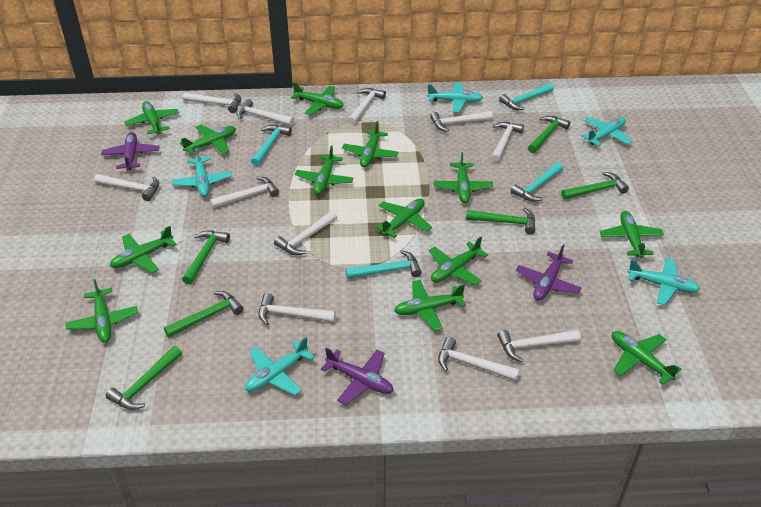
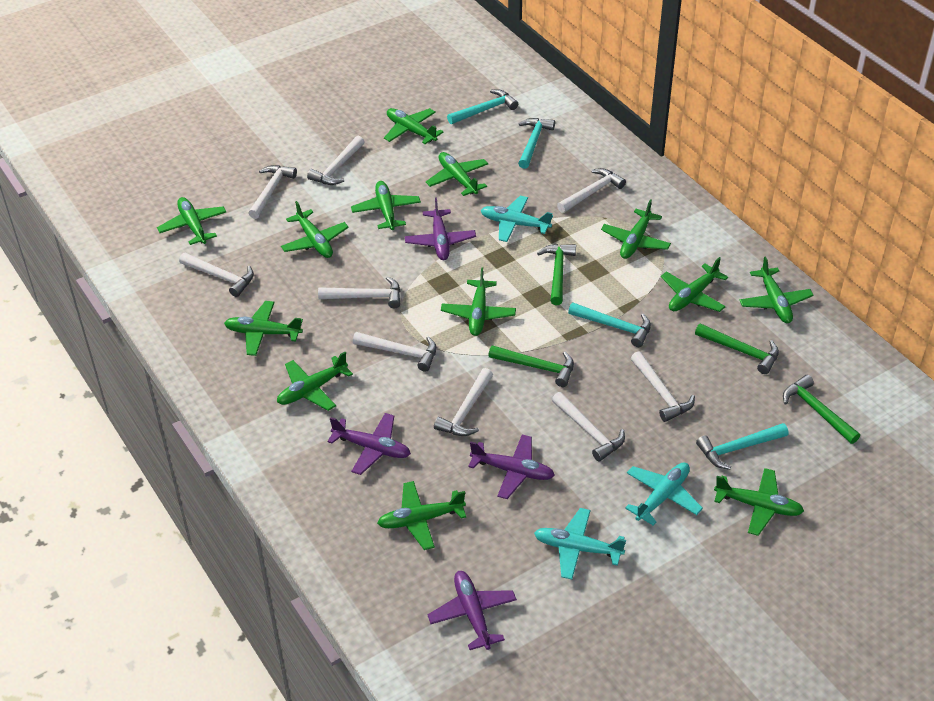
green hammer: [106,346,182,410] [164,291,244,338] [182,230,230,285] [466,208,535,234] [528,116,571,153] [561,172,629,200] = 6 -> [488,345,574,387] [537,244,576,305] [695,323,779,374] [783,375,860,444] = 4
purple plane: [101,132,160,170] [321,347,394,405] [516,244,582,301] = 3 -> [327,413,411,475] [405,197,476,260] [427,571,517,650] [468,435,555,499] = 4
turquoise plane: [172,147,232,197] [245,337,315,395] [427,82,483,113] [581,117,632,146] [628,258,700,305] = 5 -> [481,196,553,242] [534,508,626,579] [625,462,703,526] = 3
white hammer: [94,174,159,201] [183,92,241,113] [210,177,279,209] [236,99,294,126] [258,293,336,325] [274,211,337,255] [348,88,386,125] [430,111,493,132] [438,337,520,381] [491,122,524,162] [498,330,581,362] = 11 -> [179,253,254,297] [248,165,297,219] [307,136,364,185] [318,276,400,309] [353,332,437,372] [434,368,493,436] [552,392,625,461] [557,168,626,213] [631,351,695,422] = 9

